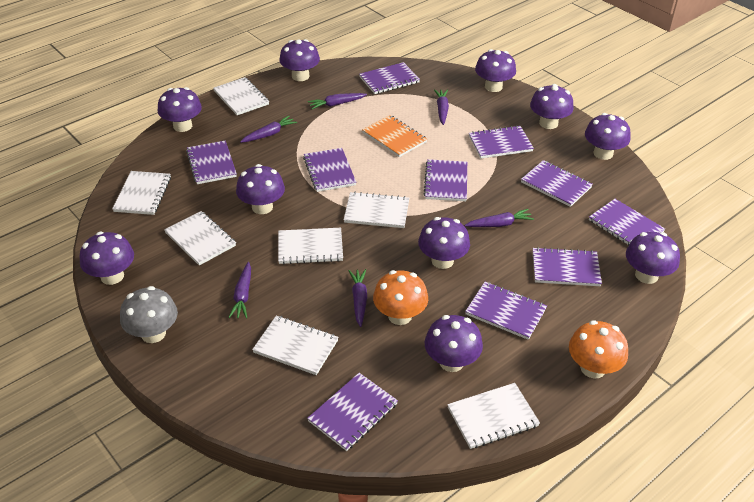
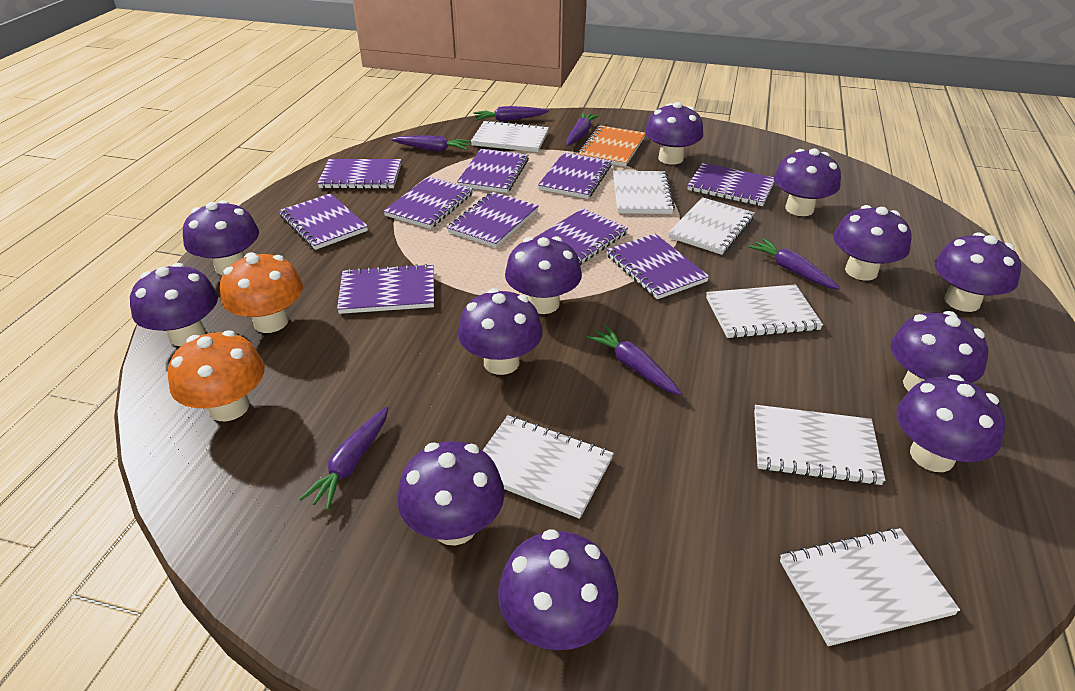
grey mushroom: [120,286,178,343] = 1 -> none = 0
purple mushroom: [80,232,134,285] [158,87,202,132] [236,164,285,214] [279,39,320,81] [418,217,470,269] [425,315,483,372] [475,49,516,92] [530,84,574,129] [585,113,631,160] [626,232,680,284] = 10 -> [130,263,218,346] [183,200,259,275] [397,441,505,545] [458,288,543,375] [498,529,618,650] [505,236,582,314] [645,102,703,165] [774,148,841,216] [833,205,911,281] [891,311,988,391] [897,375,1006,472] [935,232,1021,312] = 12

